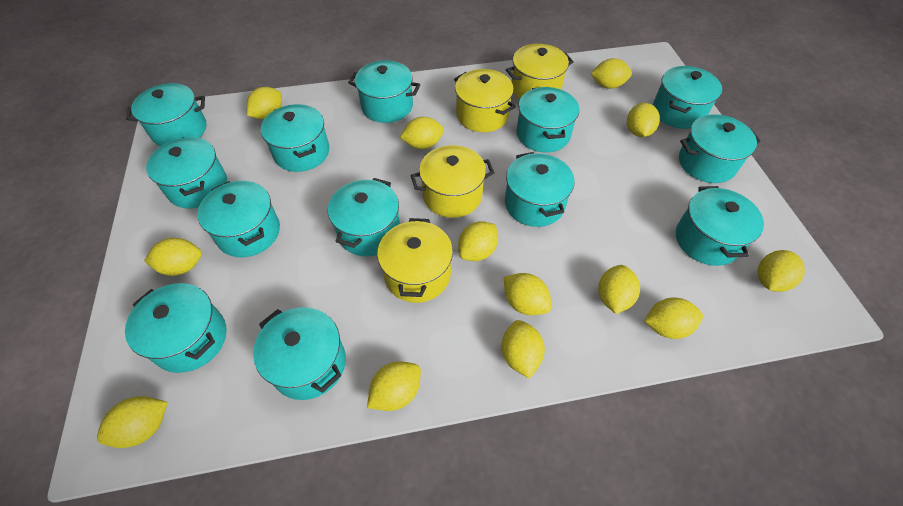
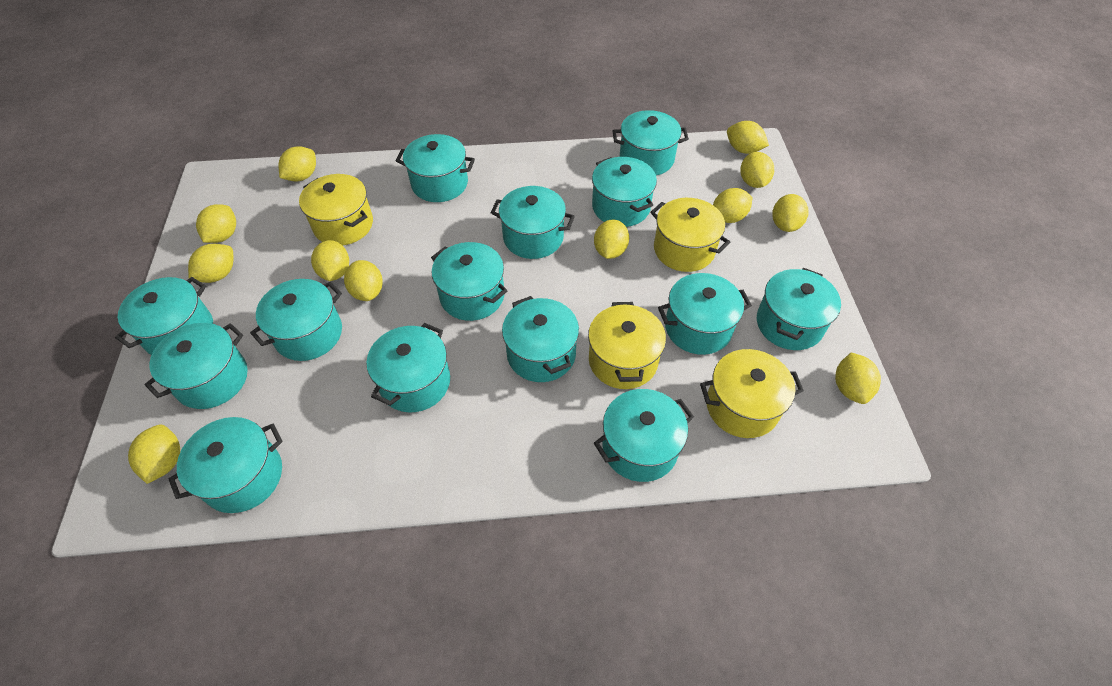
turquoise pot: [125,283,226,373] [126,83,207,146] [146,137,227,209] [197,181,280,257] [253,307,346,400] [261,104,329,172] [328,178,400,256] [348,60,420,123] [505,152,575,227] [516,87,579,152] [653,66,722,129] [676,186,764,266] [679,114,761,183] = 13 -> [115,277,213,355] [145,323,248,409] [168,417,283,513] [250,279,342,361] [366,323,450,412] [396,134,475,202] [431,242,507,321] [490,186,575,259] [502,296,579,382] [592,157,657,227] [594,389,694,482] [612,110,689,176] [658,273,752,355] [757,268,841,350] = 14
yellow lemon: [97,396,167,448] [144,238,202,276] [247,87,282,120] [367,361,421,411] [400,117,444,149] [458,222,498,261] [501,320,545,379] [504,273,551,315] [590,58,632,89] [598,265,640,314] [627,103,660,137] [644,297,703,339] [758,250,805,292] = 13 -> [128,425,180,484] [188,244,233,283] [196,204,236,243] [278,146,316,181] [311,240,349,281] [344,260,383,301] [594,220,629,259] [713,188,752,223] [727,121,769,154] [740,152,774,188] [772,194,809,232] [835,352,881,404] = 12

